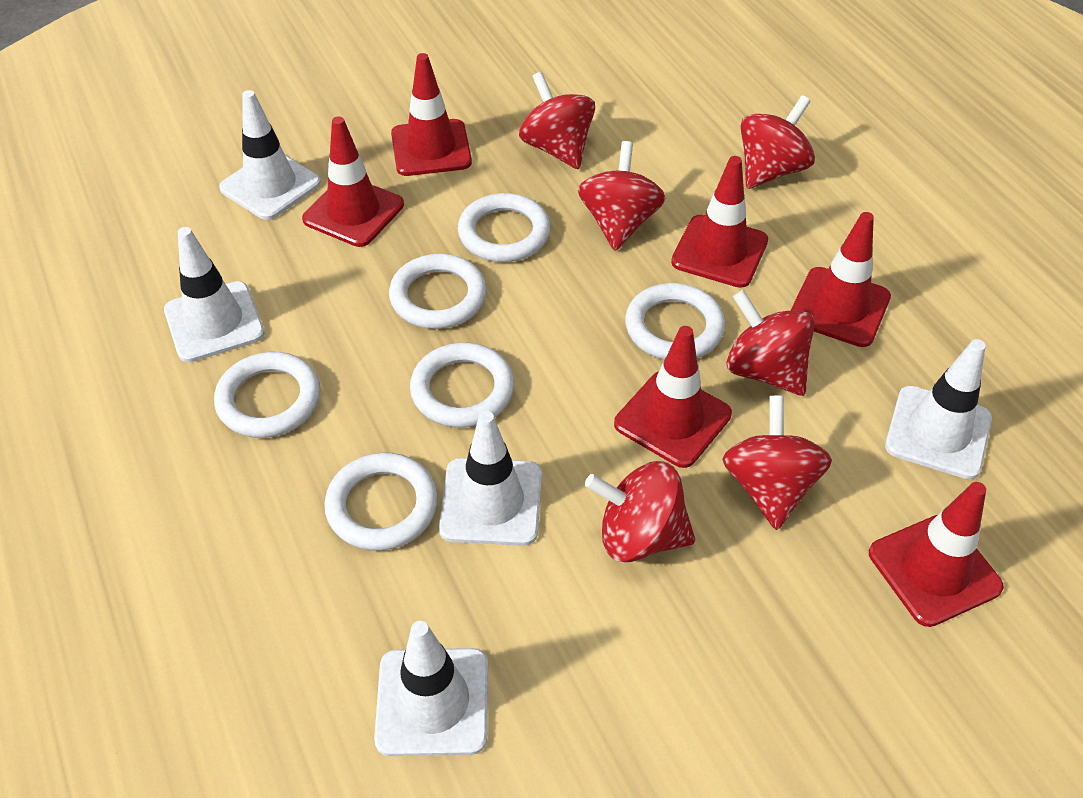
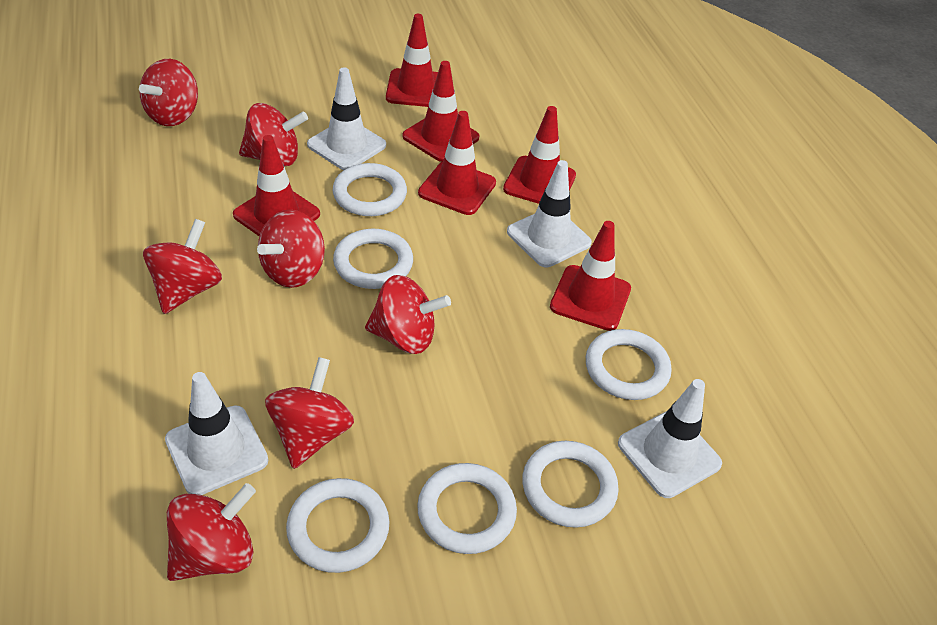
red spinning top: [519,72,595,169] [578,141,666,251] [585,461,695,562] [722,396,832,530] [726,290,815,396] [741,95,815,189] = 6 -> [139,59,198,126] [143,219,222,314] [167,483,256,581] [239,103,308,166] [257,210,325,288] [265,357,354,469] [365,275,451,354] = 7
white traffic cone: [164,227,265,362] [219,90,321,220] [374,621,488,756] [439,411,542,546] [885,339,992,479] = 5 -> [165,372,268,495] [307,67,386,170] [507,160,592,267] [618,379,722,498] = 4

